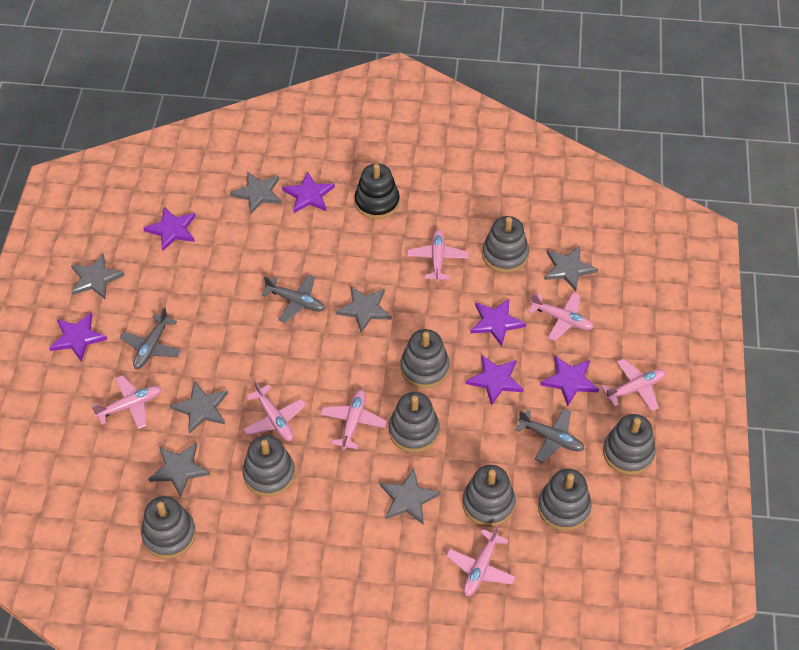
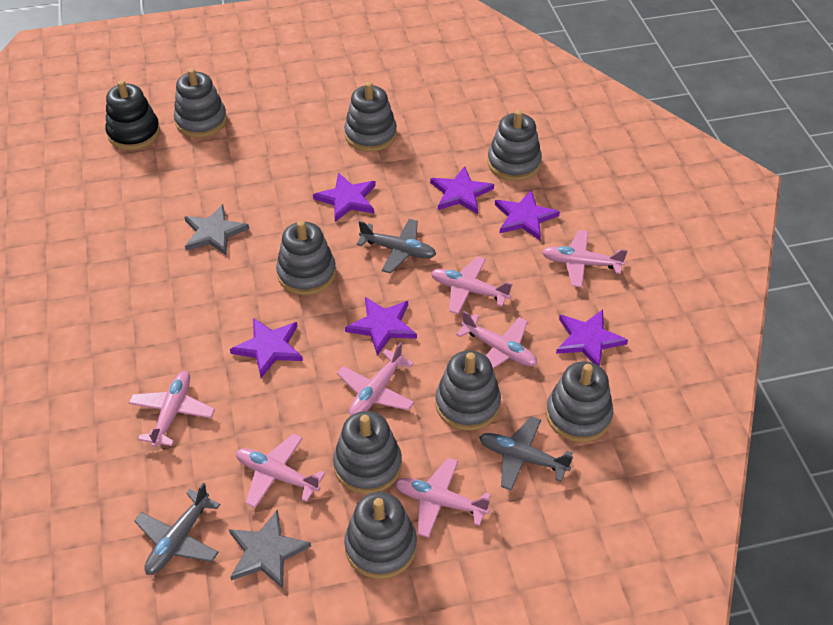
grey star: [71,254,125,299] [148,443,210,498] [170,381,228,434] [230,172,281,214] [336,286,391,333] [380,468,441,525] [544,246,598,291] = 7 -> [184,204,249,255] [229,509,311,589] = 2

